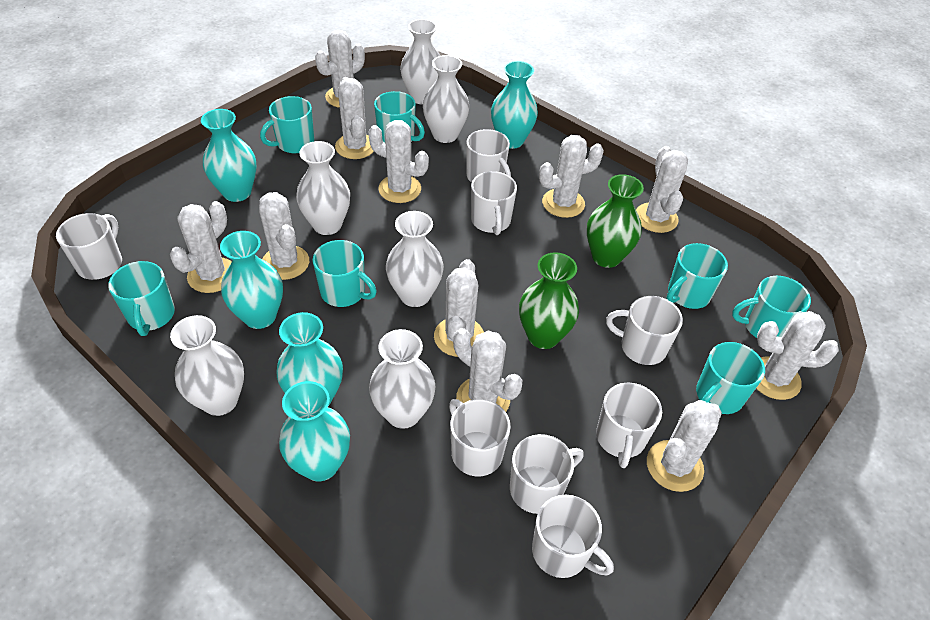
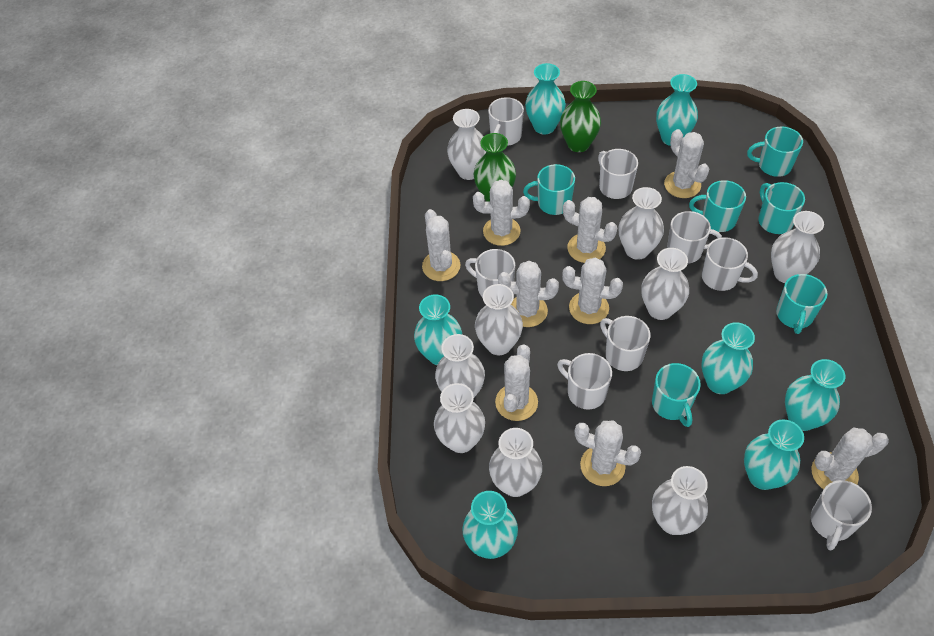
turquoise mug: [108,261,175,336] [260,96,314,153] [313,240,377,307] [374,91,425,143] [667,243,728,309] [696,342,765,414] [732,276,811,338] = 7 -> [523,164,575,215] [652,363,701,427] [689,180,746,232] [747,126,803,177] [758,182,805,234] [776,274,827,334] = 6
turquoise vase: [201,109,256,202] [220,231,283,329] [277,312,343,406] [279,381,350,481] [491,61,538,149] = 5 -> [414,294,462,365] [462,491,518,559] [525,63,566,135] [656,74,698,146] [702,322,755,394] [744,419,804,490] [785,359,845,431] = 7
white cactus: [170,201,232,293] [259,192,309,280] [315,30,365,108] [335,77,374,159] [368,120,429,203] [434,259,484,357] [453,328,522,412] [539,135,604,218] [636,146,688,233] [647,400,722,492] [756,311,839,400] = 11 -> [422,209,460,281] [473,180,530,246] [495,344,538,421] [498,261,559,327] [562,258,623,324] [563,197,617,263] [575,420,641,486] [664,129,709,198] [811,428,889,489] = 9
white vase: [170,315,244,416] [296,141,350,235] [369,329,436,429] [386,211,444,307] [400,19,440,105] [423,55,469,143] = 6 -> [434,383,485,453] [435,334,485,397] [447,109,486,180] [475,284,523,355] [489,428,542,497] [618,187,664,260] [641,248,689,320] [652,466,708,535] [771,211,824,283] = 9

